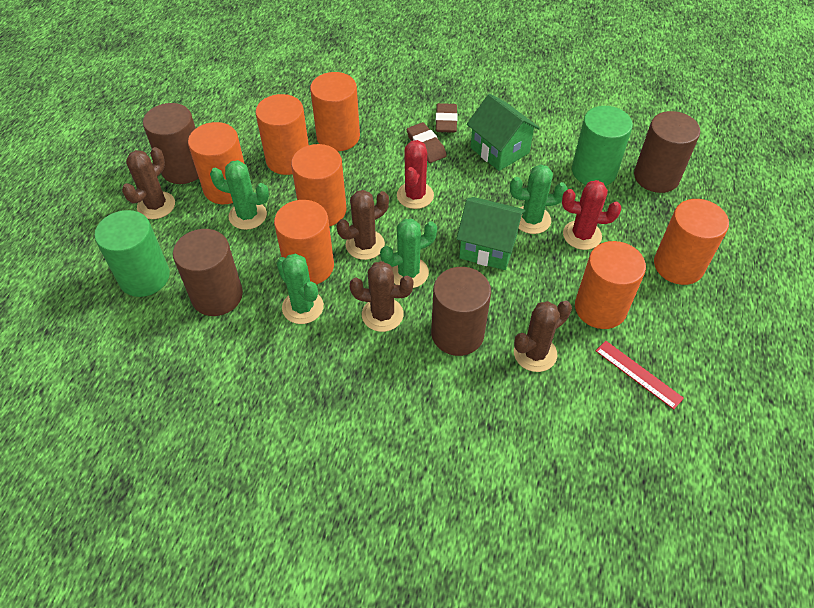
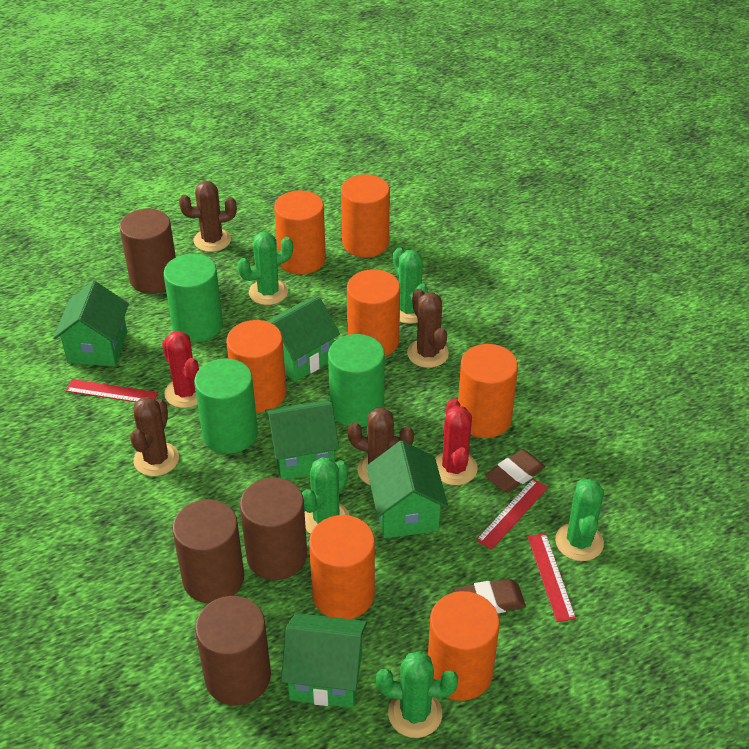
green cactus: [210,160,269,230] [277,253,324,324] [380,219,437,288] [510,164,567,234] = 4 -> [237,232,293,305] [302,457,350,534] [376,651,458,738] [393,248,428,324] [555,478,604,561] = 5
green cylinder: [94,210,170,297] [572,106,633,186] = 2 -> [164,254,223,342] [194,358,258,454] [328,334,385,427] = 3
green house: [456,197,526,270] [467,94,540,171] = 2 -> [53,281,129,366] [265,400,339,480] [267,297,340,382] [281,613,367,708] [366,441,448,539] = 5
red ruler: [596,341,684,410] = 1 -> [66,379,158,402] [476,479,548,550] [528,533,576,622] = 3

